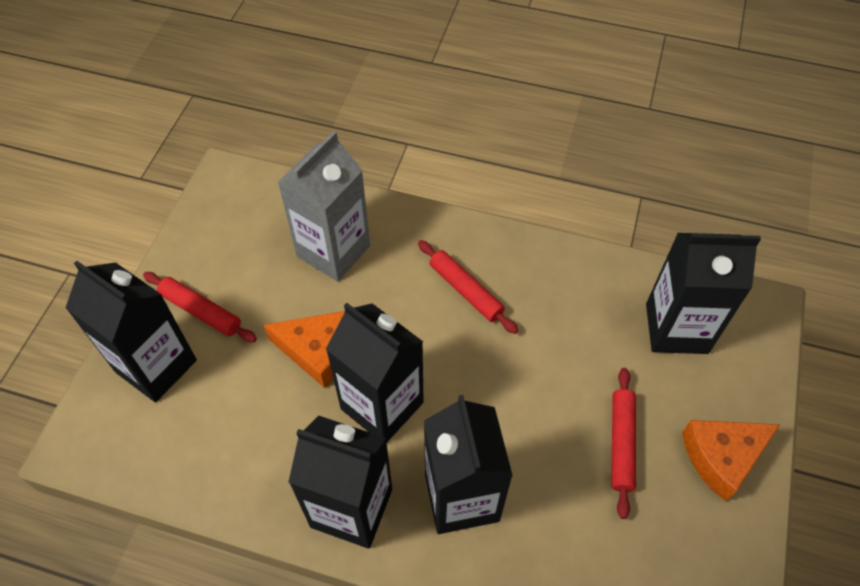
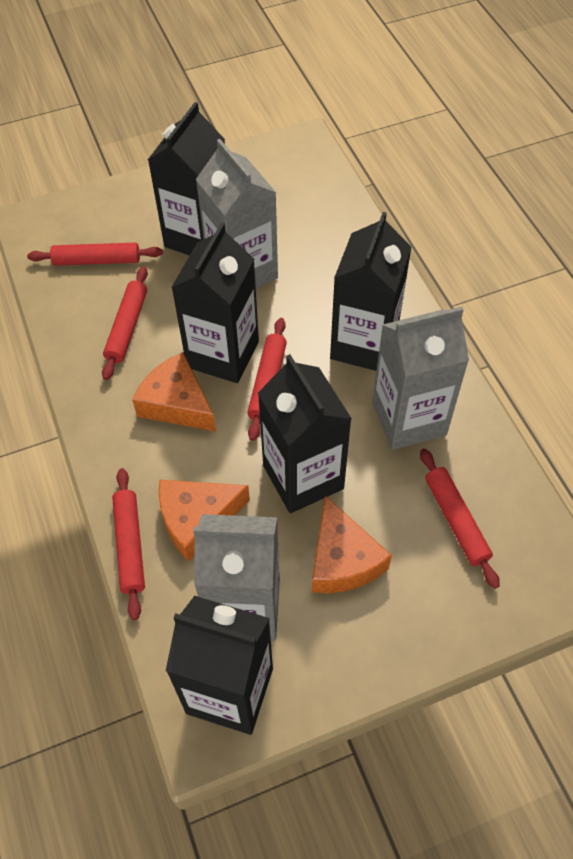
grey carton: [278,131,370,281] = 1 -> [193,514,280,641] [196,139,278,289] [372,307,469,450] = 3
orange cheese: [264,311,345,388] [682,420,780,501] = 2 -> [132,352,216,432] [158,480,250,561] [312,495,392,593] = 3
red rolling pin: [143,272,257,342] [418,240,518,334] [611,368,636,519] = 3 -> [27,243,163,266] [102,267,148,380] [112,468,145,620] [247,318,287,441] [420,448,500,589] = 5

